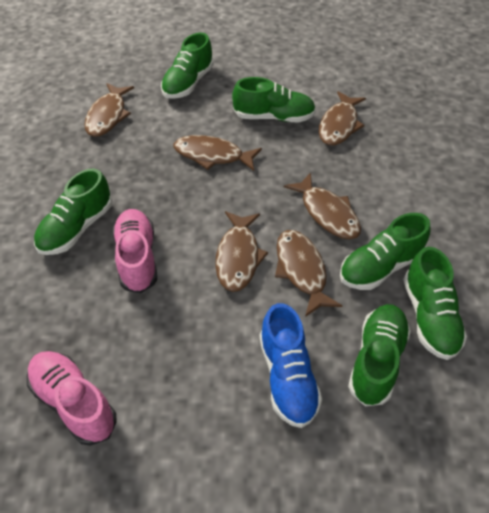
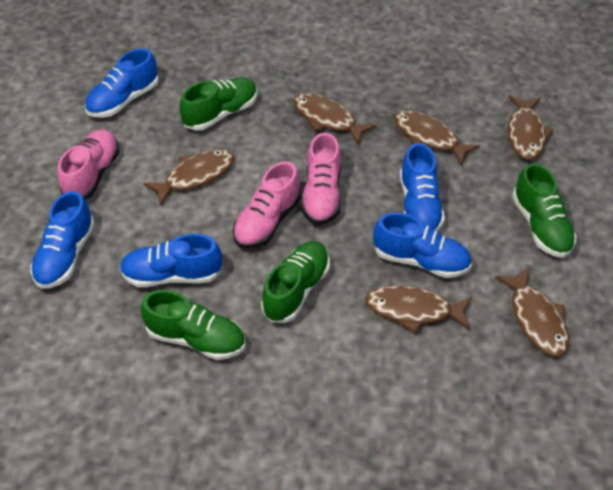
blue shoe: [259,303,322,428] = 1 -> [30,191,95,289] [84,48,159,118] [120,234,222,287] [373,213,472,278] [400,143,445,231] = 5
green shoe: [34,169,112,255] [161,32,214,99] [232,77,316,122] [340,213,431,290] [348,304,411,406] [404,247,467,360] = 6 -> [141,290,245,360] [180,77,258,131] [261,241,330,323] [512,163,577,258] = 4
pink shoe: [27,351,117,446] [112,209,157,294] = 2 -> [58,130,119,200] [233,161,301,249] [301,133,341,225] = 3

